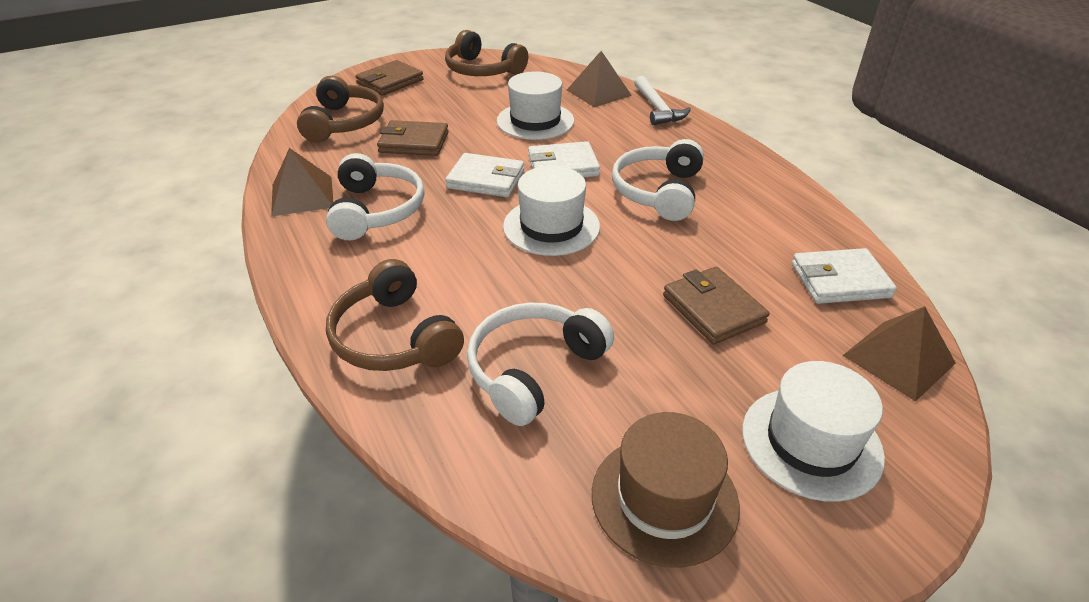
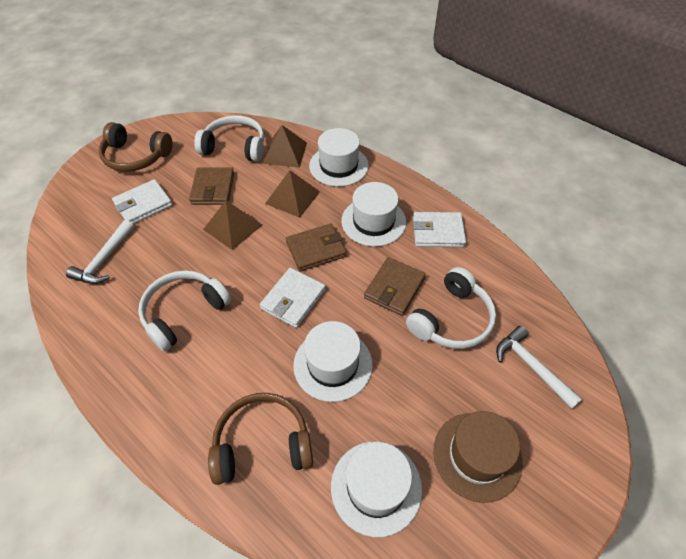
brown headphones: [297,76,384,142] [326,259,464,371] [445,30,528,76] = 3 -> [98,122,173,172] [208,393,313,485] = 2
white hammer: [634,76,691,125] = 1 -> [66,220,134,284] [496,326,582,409] = 2
white hat: [497,72,574,140] [503,166,600,256] [742,361,885,502] = 3 -> [293,321,372,402] [309,128,369,187] [331,442,422,537] [341,182,406,247] = 4

